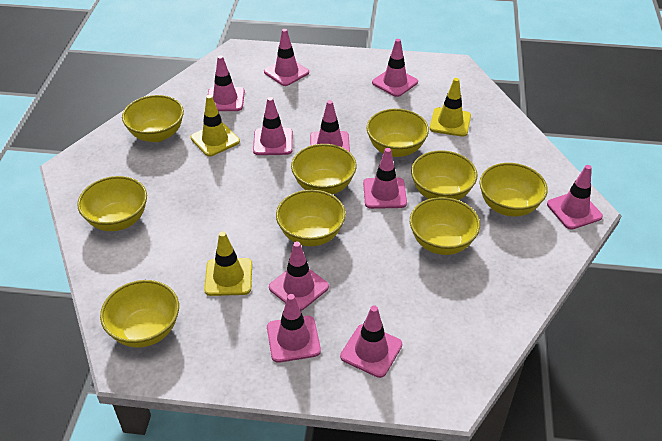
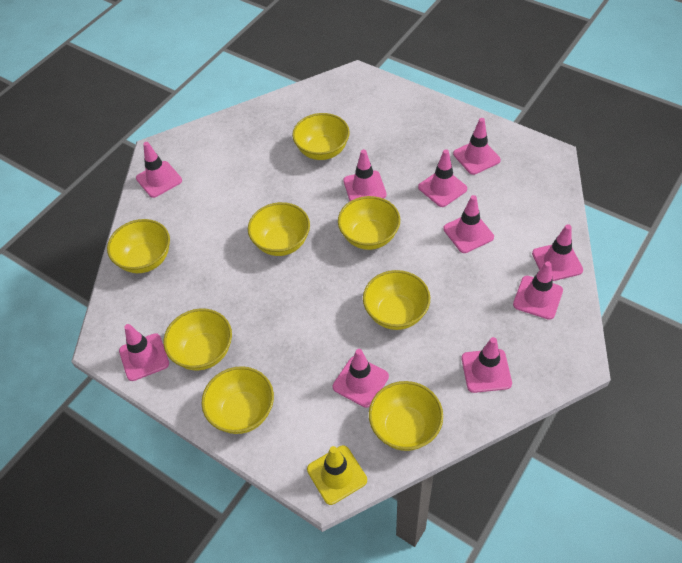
yellow bowl: [77,176,147,231] [100,280,179,348] [122,95,184,142] [276,189,346,246] [291,144,357,194] [367,109,429,157] [410,197,480,255] [411,151,478,200] [480,163,548,217] = 9 -> [107,219,170,273] [164,308,232,370] [202,366,274,434] [248,202,310,256] [292,113,350,160] [338,196,400,250] [363,270,430,330] [369,381,443,451] = 8
yellow traffic cone: [191,95,240,157] [204,231,252,296] [430,78,471,137] = 3 -> [307,445,367,505] = 1

